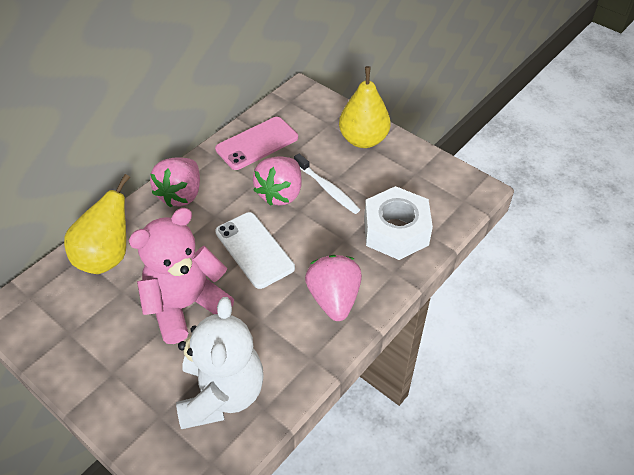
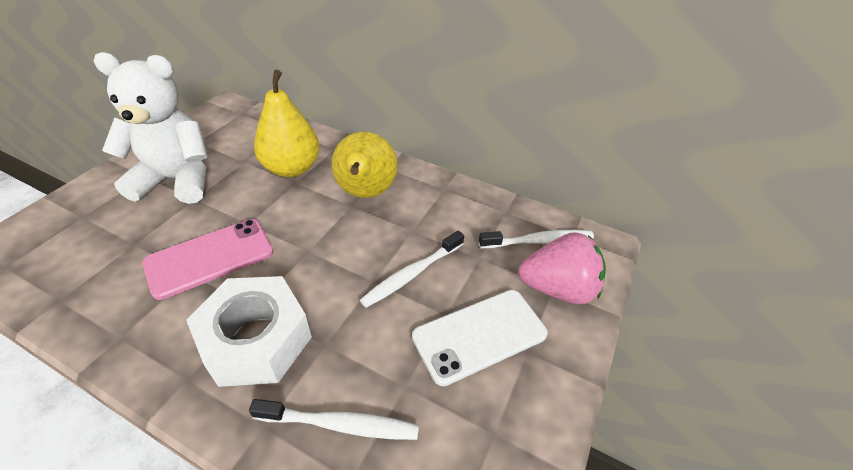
pink strawberry: [150,157,200,208] [253,156,302,206] [305,255,362,321] = 3 -> [518,232,606,304] = 1
pink teddy bear: [128,208,234,344] = 1 -> none = 0
white toothbrush: [294,154,360,214] = 1 -> [249,399,419,440] [360,231,464,308] [479,230,594,249] = 3

